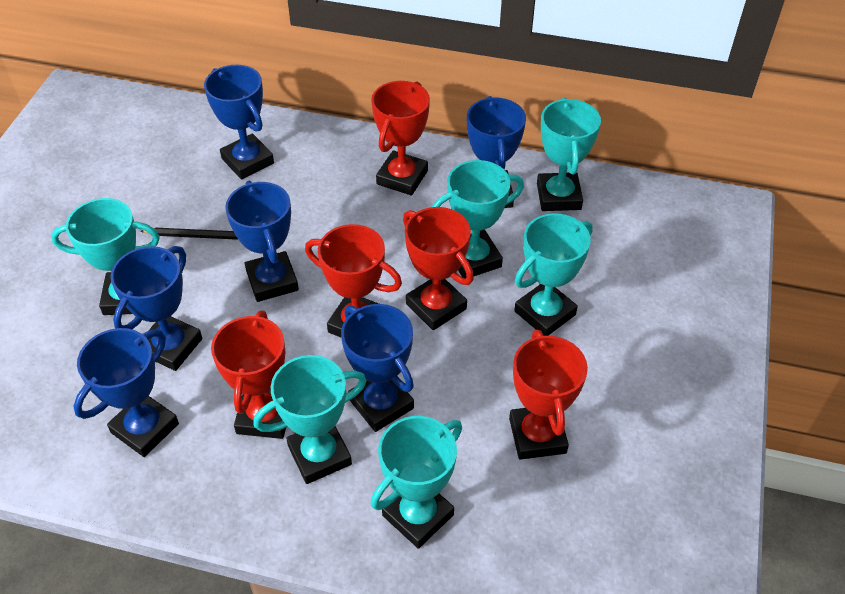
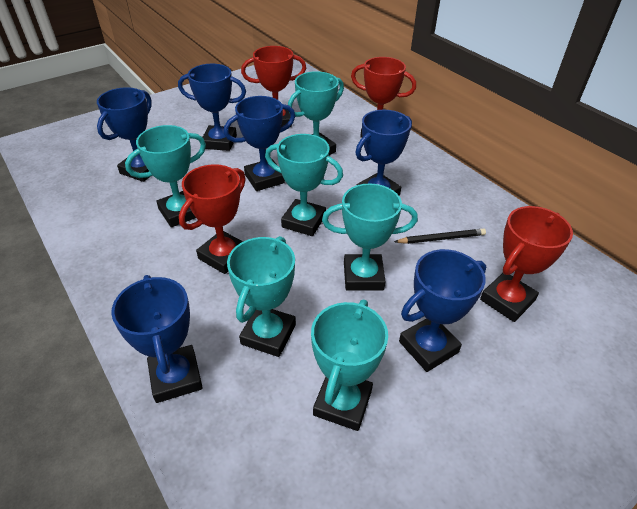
red trophy: [211,310,286,439] [305,224,402,337] [371,81,430,196] [403,207,474,330] [509,330,588,460] = 5 -> [179,164,246,274] [241,46,306,127] [351,57,416,138] [480,206,573,322] = 4

